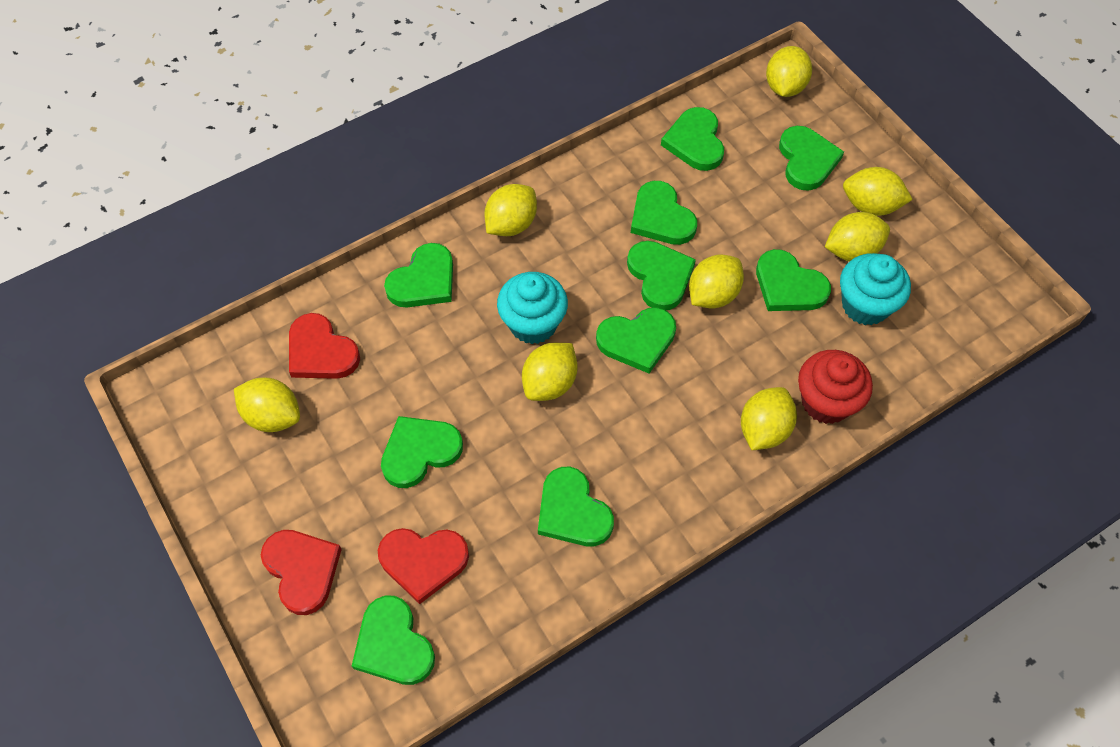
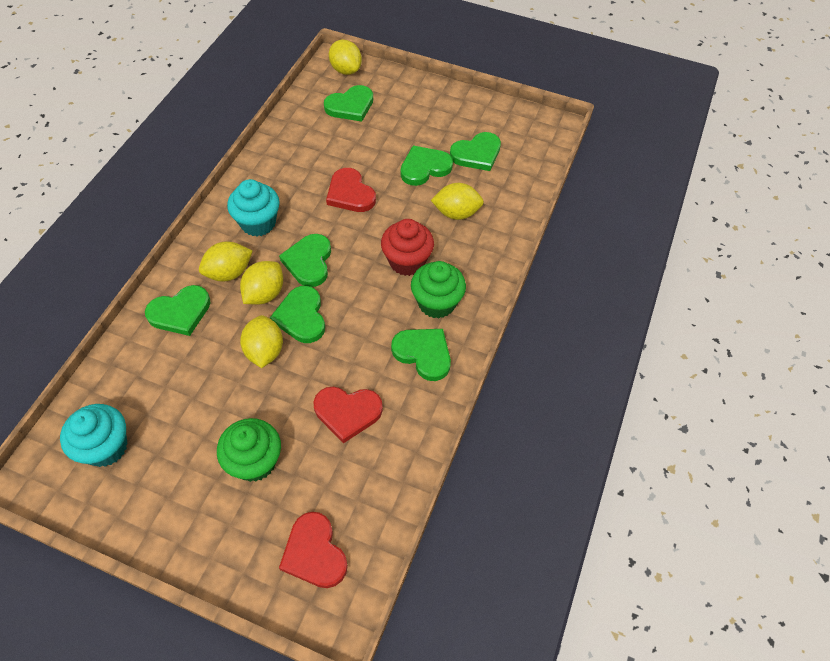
green cupcake: none = 0 -> [217,418,281,482] [411,261,466,319] = 2
green heart: [352,596,435,685] [381,416,463,488] [384,243,453,307] [538,467,614,546] [596,307,676,373] [627,241,696,310] [631,181,697,245] [661,107,724,171] [756,249,831,311] [779,126,844,191] = 10 -> [145,285,211,336] [270,286,325,343] [279,234,331,287] [324,85,373,122] [391,329,451,381] [401,146,453,186] [450,132,501,171] = 7
yellow lemon: [234,378,300,432] [484,184,537,236] [522,343,577,401] [689,255,744,309] [741,387,797,450] [766,46,812,97] [825,212,890,261] [843,167,913,216] = 8 -> [199,242,253,282] [240,261,283,305] [240,315,283,368] [329,40,362,75] [431,183,484,220] = 5

